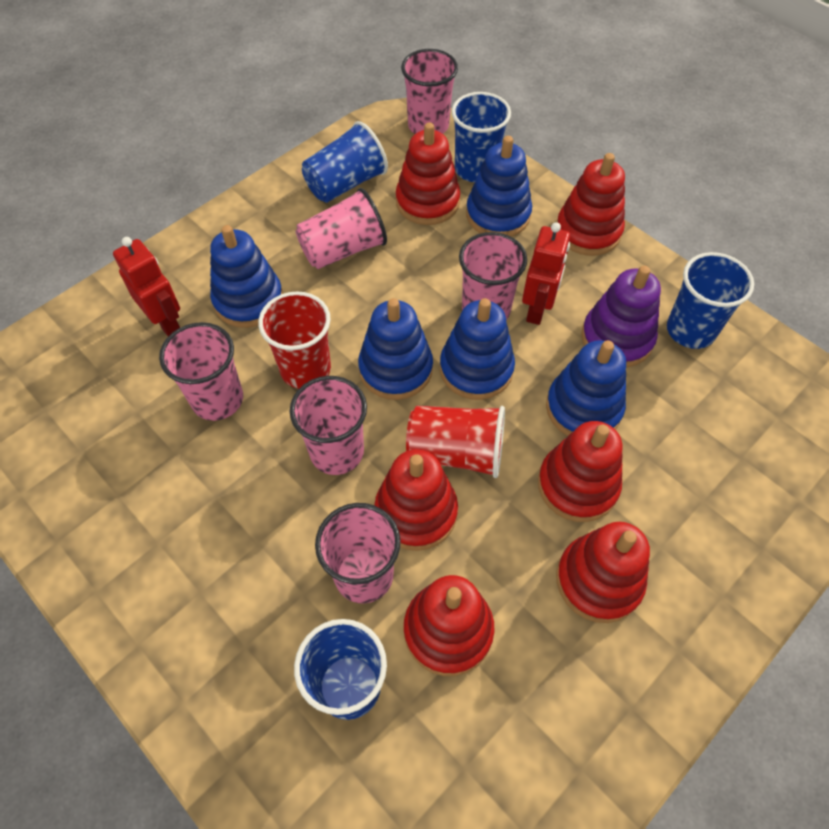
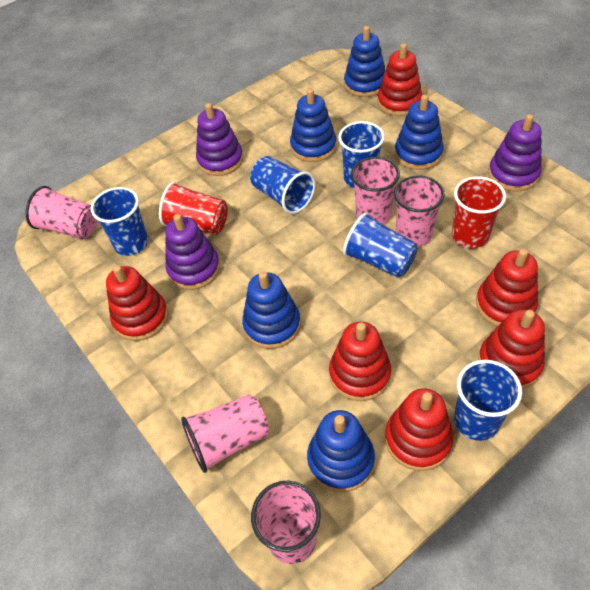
blue cup: [294,619,387,720] [302,121,388,203] [452,92,511,182] [667,252,754,349] = 4 -> [91,187,149,256] [250,156,315,214] [338,121,385,188] [343,212,418,278] [454,360,522,441] = 5
pink cup: [159,322,243,421] [290,376,367,475] [295,188,387,269] [315,503,401,604] [401,49,458,134] [459,232,527,320] = 6 -> [25,186,97,239] [181,394,269,473] [251,481,321,564] [351,157,400,225] [394,176,445,247] = 5
purple stacking toy: [581,266,661,367] = 1 -> [165,214,220,290] [196,103,243,176] [488,114,542,192] = 3
red robot: [113,237,180,336] [522,222,570,325] = 2 -> none = 0

